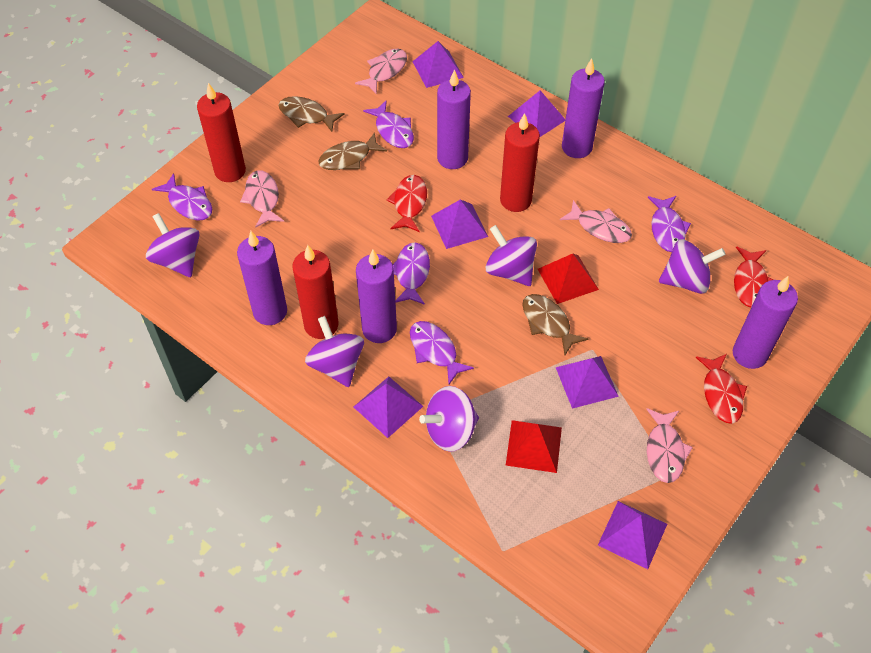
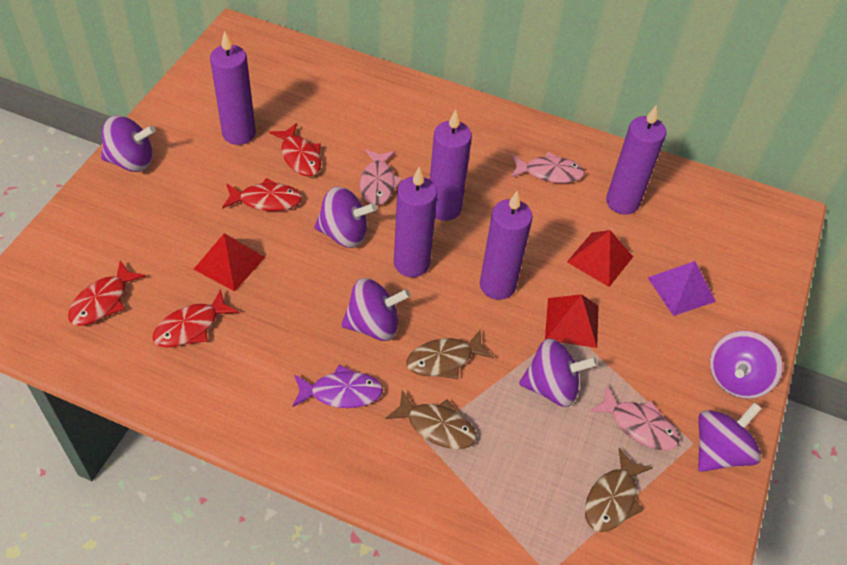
pink fish: [240,170,284,228] [355,49,407,95] [560,200,632,243] [646,408,693,483] = 4 -> [360,149,403,205] [511,152,585,183] [589,386,680,450] = 3
purple fish: [152,173,212,221] [363,101,414,148] [393,242,430,305] [410,321,474,384] [648,196,691,252] = 5 -> [292,365,383,408] = 1
purple pyramid: [354,376,423,438] [412,41,464,88] [431,200,488,249] [508,90,565,137] [555,356,619,409] [598,501,667,569] = 6 -> [648,261,716,316] = 1
purple spinning top: [146,213,200,277] [305,316,364,387] [419,386,479,452] [486,225,537,286] [659,239,726,294] = 5 -> [101,116,156,172] [314,187,377,248] [341,278,410,341] [519,338,598,407] [698,402,762,472] [710,331,782,399] = 6
red candle: [197,83,246,182] [292,245,339,339] [500,113,540,212] = 3 -> none = 0
red fish: [387,175,427,232] [695,354,747,424] [734,246,773,308] = 3 -> [68,260,146,326] [152,289,239,347] [222,178,302,211] [269,123,321,176] = 4
red pyramid: [506,420,562,473] [538,254,599,304] = 2 -> [194,233,265,292] [545,294,599,348] [567,230,633,287] = 3

